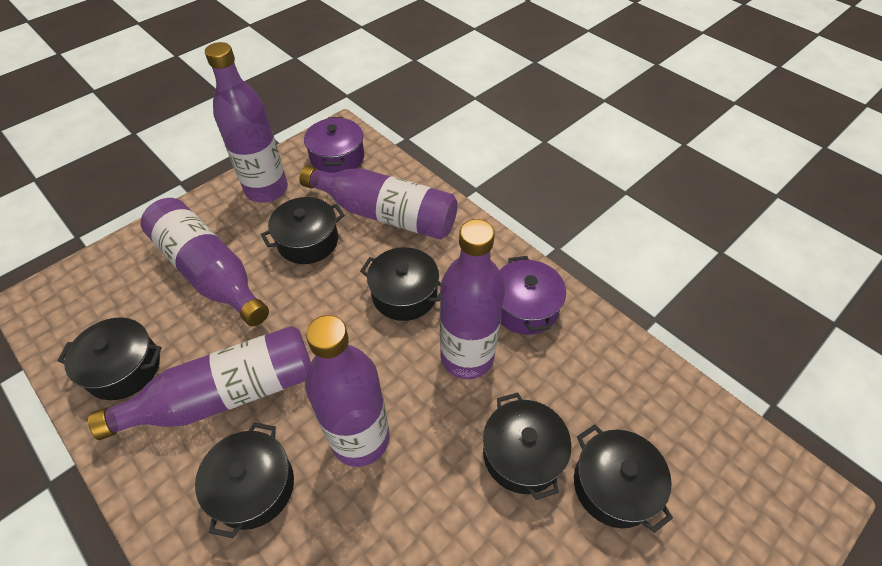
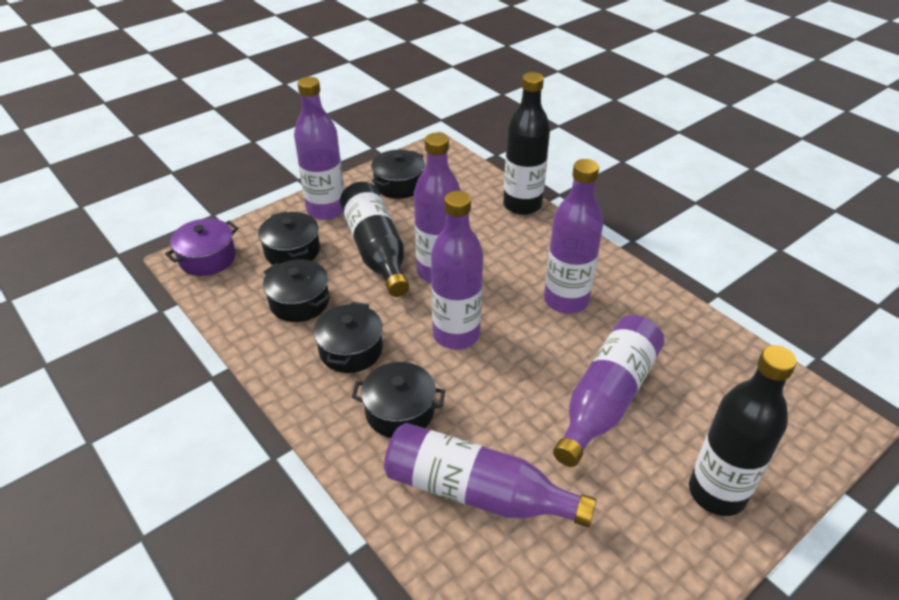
black bottle: none = 0 -> [340,182,409,297] [503,72,550,215] [689,345,797,516] = 3
black pot: [58,318,162,400] [195,422,294,538] [261,197,344,264] [360,247,441,321] [483,392,572,500] [574,424,673,533] = 6 -> [258,211,320,265] [263,259,330,322] [313,302,383,373] [352,362,445,438] [371,150,425,199] = 5
purple pot: [304,117,364,173] [499,256,566,335] = 2 -> [165,218,239,276] = 1

